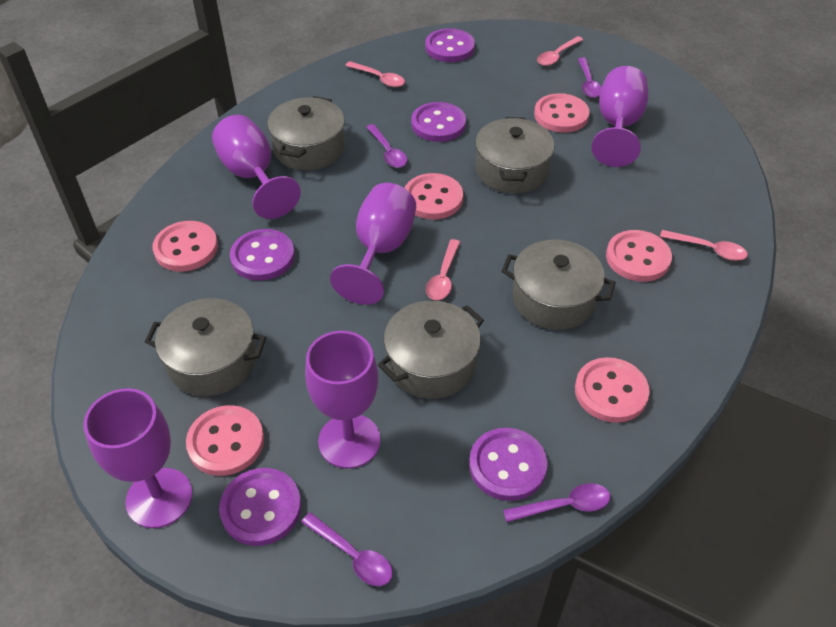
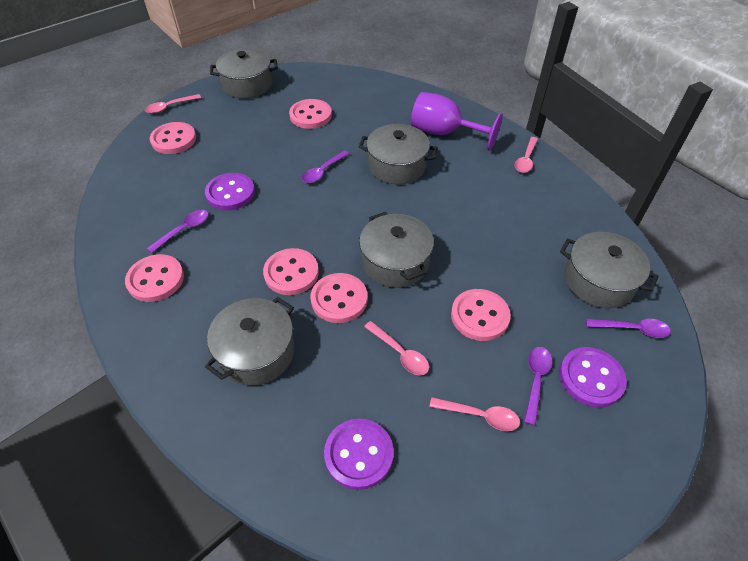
purple button: [219,468,301,546] [230,229,295,281] [411,102,466,142] [425,28,475,62] [469,428,547,501] = 5 -> [205,173,255,210] [324,419,394,490] [559,347,627,407] = 3
purple goblet: [83,388,193,528] [212,115,301,219] [305,331,381,469] [330,183,416,305] [591,66,649,167] = 5 -> [411,92,503,151] = 1

